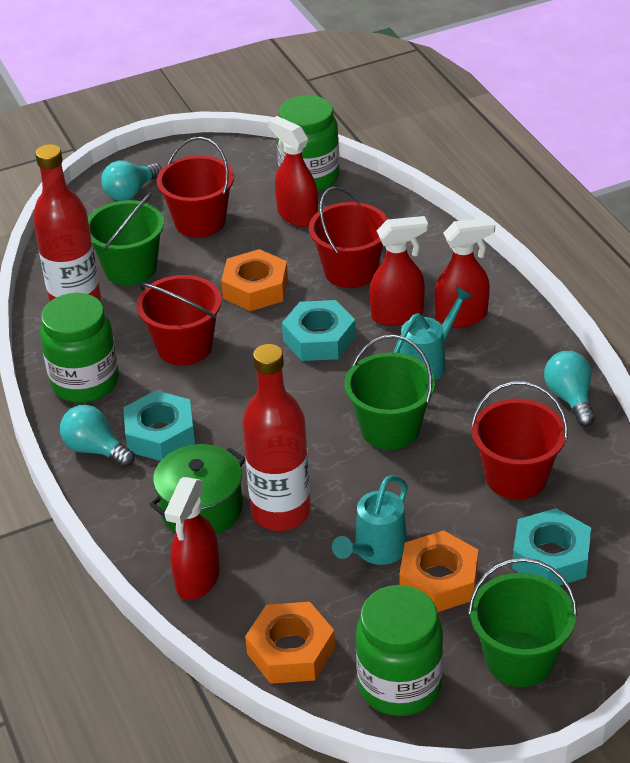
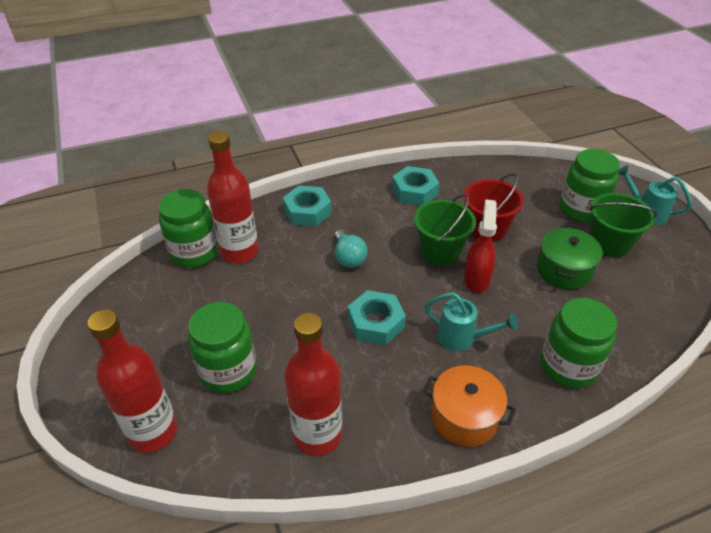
green bucket: [88,192,164,285] [344,335,435,450] [468,558,578,687] = 3 -> [414,194,476,265] [589,193,657,257] = 2
green jar: [40,293,119,403] [277,95,339,192] [356,585,443,716] = 3 -> [158,189,218,268] [188,302,257,393] [541,298,617,388] [560,149,620,222] = 4
orange nut: [221,249,288,311] [245,602,335,684] [399,530,478,612] = 3 -> none = 0
orange pot: none = 0 -> [423,365,516,447] = 1
red bottle: [33,144,101,302] [242,344,311,531] = 2 -> [88,309,177,453] [207,131,259,263] [284,313,342,456] = 3
red bucket: [137,275,222,366] [157,137,234,238] [309,187,388,288] [471,381,568,500] = 4 -> [463,173,524,242] = 1
red spray bottle: [165,477,220,600] [268,116,318,227] [369,216,428,326] [435,217,495,328] = 4 -> [464,199,497,293] = 1
turquoise light bulb: [60,405,135,467] [101,160,162,201] [544,351,595,427] = 3 -> [334,230,368,268] = 1

